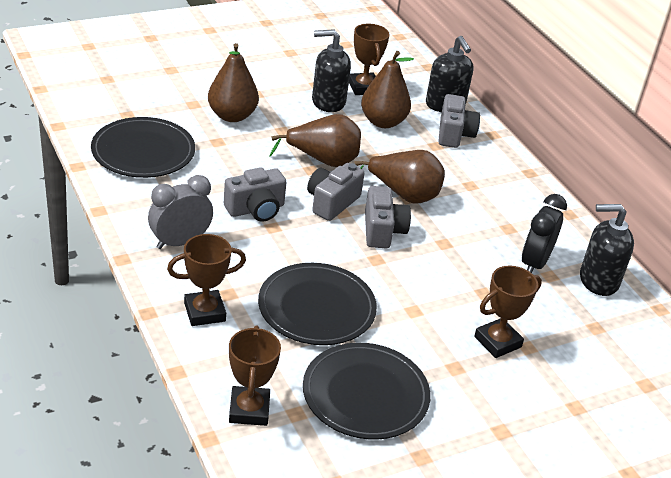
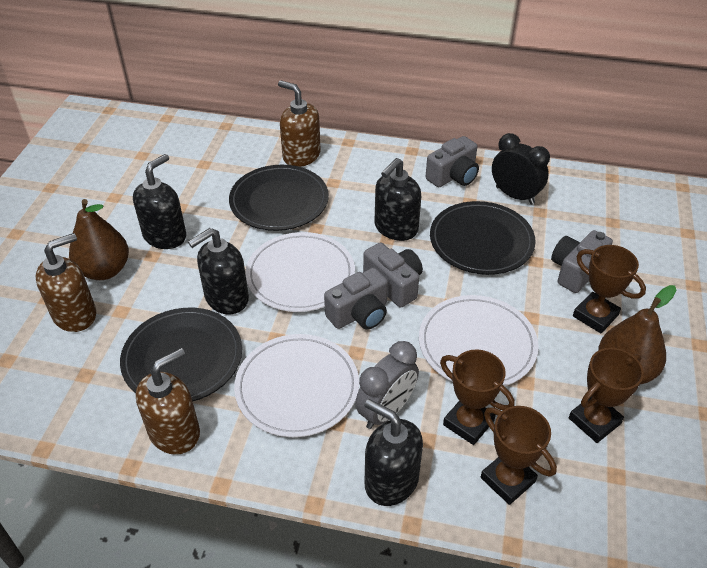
black soap dispenser: [312,29,351,112] [426,36,473,112] [580,204,634,296] = 3 -> [133,154,186,249] [188,228,249,314] [365,399,423,506] [375,158,421,241] = 4
brown pear: [208,43,259,122] [270,114,361,167] [354,150,445,204] [361,51,414,128] = 4 -> [69,199,129,280] [598,285,676,384] = 2
brown soap dispenser: none = 0 -> [35,233,96,332] [136,348,200,455] [278,80,321,167] = 3
white plate: none = 0 -> [234,334,359,437] [245,232,355,312] [419,295,538,386] = 3

